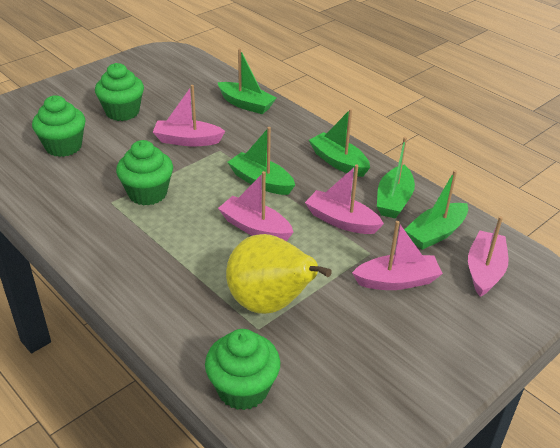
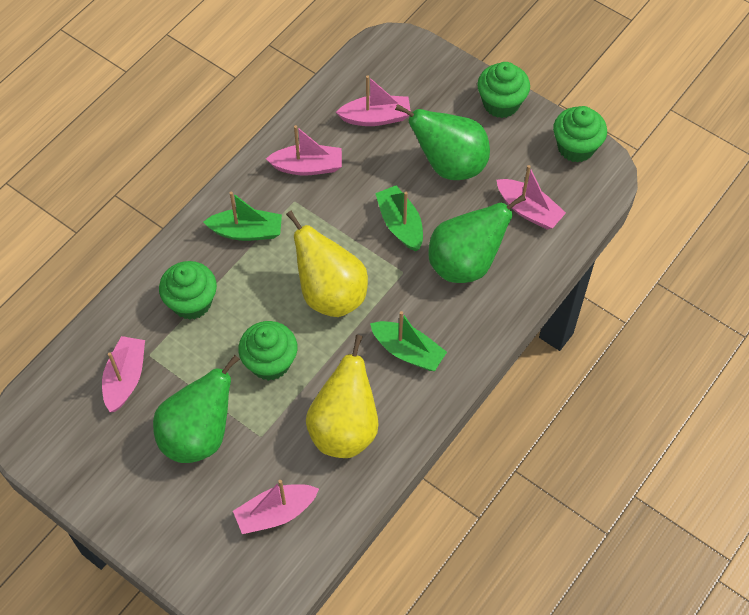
green boat: [217,48,277,114] [227,127,295,195] [309,109,370,177] [377,137,415,218] [404,170,468,250] = 5 -> [203,192,282,241] [370,311,447,371] [375,185,423,252] = 3
green pear: none = 0 -> [153,355,240,463] [395,104,490,180] [428,194,526,283] = 3
yellow pear: [226,234,332,314] = 1 -> [286,211,368,317] [306,335,379,458] = 2

